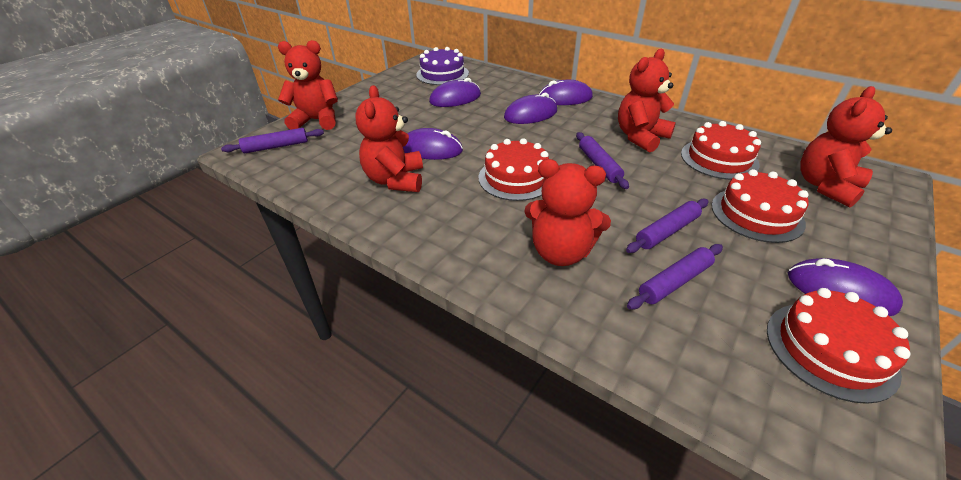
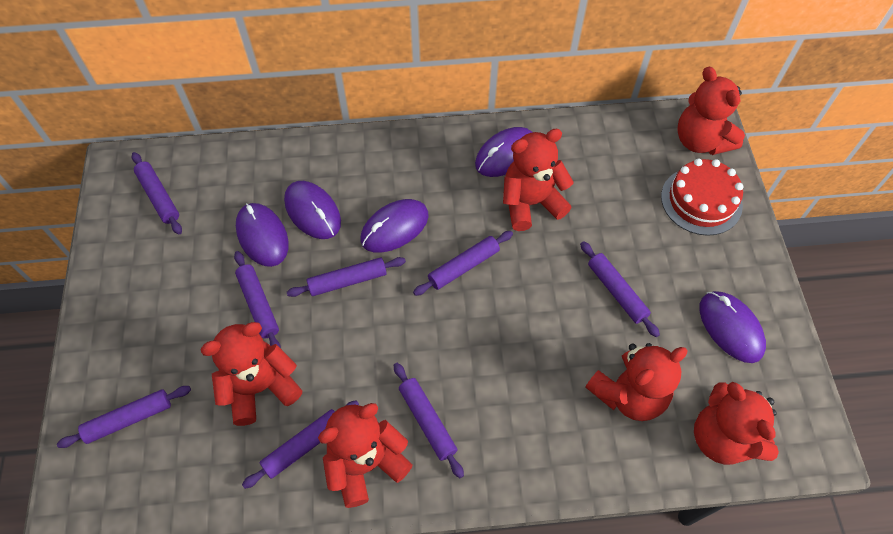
purple cake: [416,47,469,85] = 1 -> none = 0
purple rolling pin: [221,128,324,153] [576,132,629,189] [626,198,709,253] [627,244,723,309] = 4 -> [57,386,191,448] [132,152,182,234] [234,251,281,348] [242,400,359,489] [287,257,406,297] [394,363,464,478] [413,231,513,296] [580,241,660,337] = 8
red cake: [478,138,549,201] [681,121,761,180] [712,169,809,243] [767,288,910,404] = 4 -> [661,158,744,236] = 1
red teddy bear: [278,40,338,130] [355,85,423,192] [524,159,611,266] [618,49,676,152] [800,86,892,207] = 5 -> [200,322,303,426] [318,403,413,508] [503,128,574,231] [585,343,688,421] [677,67,745,155] [694,382,779,465] = 6

